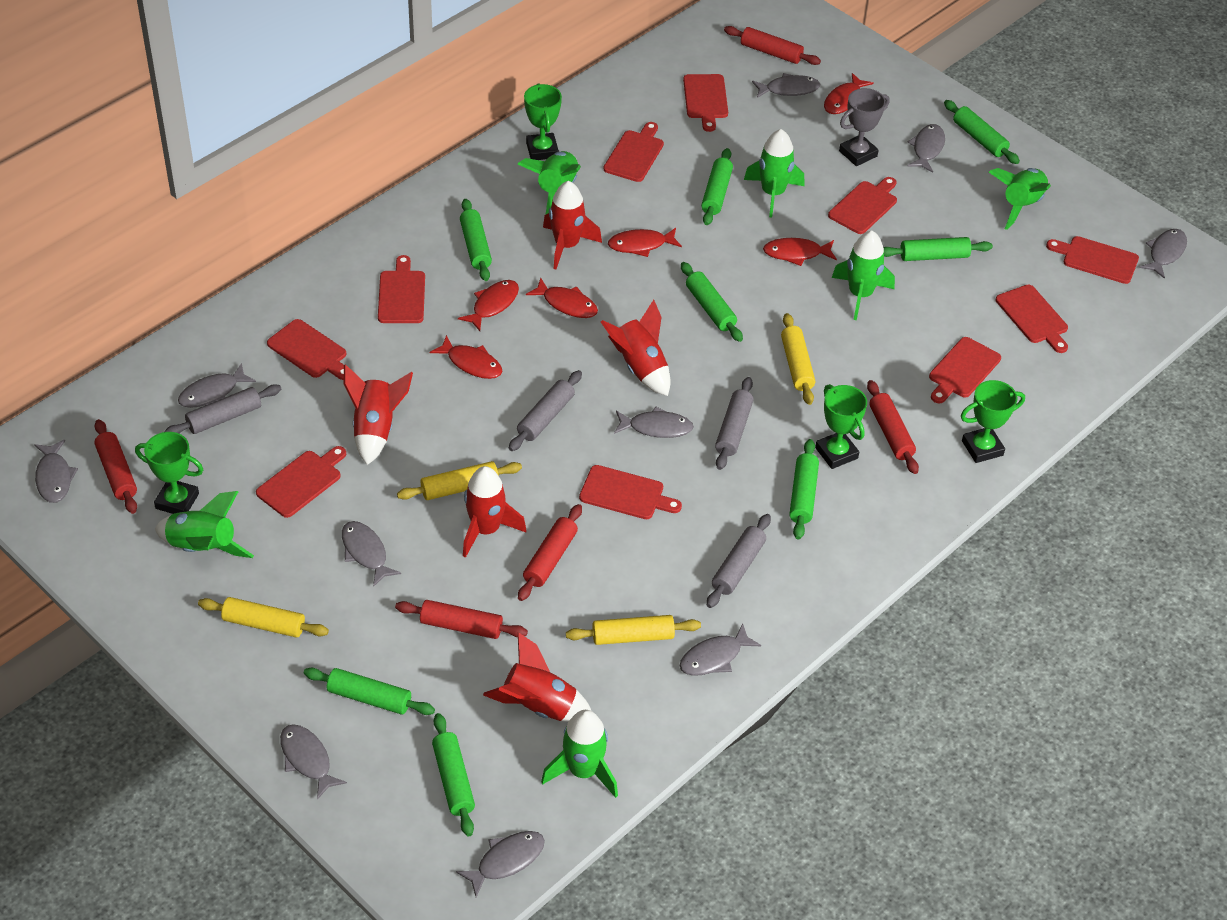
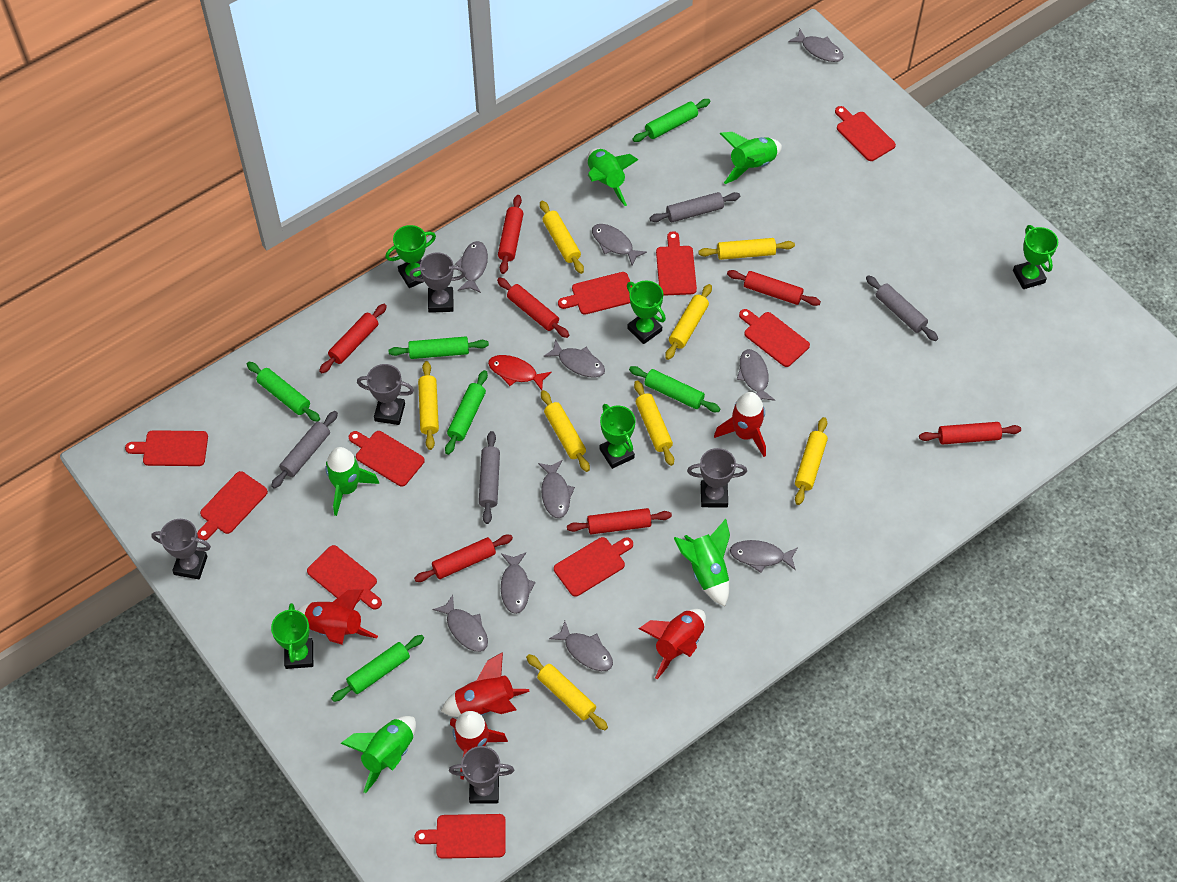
green rocket: [155,491,254,558] [518,151,581,215] [541,710,618,798] [744,129,805,217] [832,230,895,320] [989,168,1051,230] = 6 -> [325,447,379,516] [340,716,416,793] [588,148,638,206] [674,519,730,607] [720,132,782,184] = 5
green rolling pin: [304,668,435,715] [432,713,475,837] [460,199,492,281] [681,262,743,342] [701,148,733,225] [789,439,819,539] [883,237,993,261] [944,100,1020,164] = 8 -> [247,362,320,422] [331,635,424,702] [388,336,489,359] [445,370,488,455] [629,366,720,412] [632,99,711,142] = 6
green trophy: [135,432,203,514] [524,83,562,160] [815,384,867,469] [961,380,1025,463] = 4 -> [271,603,313,669] [385,225,436,288] [600,404,636,469] [627,280,666,344] [1013,225,1058,289] = 5
grey trophy: [839,88,890,166] = 1 -> [151,519,211,579] [357,364,414,425] [409,252,466,313] [449,746,514,804] [687,448,747,507] = 5
red fish: [430,335,502,379] [458,280,519,331] [526,278,598,318] [608,228,682,257] [763,238,837,266] [824,73,874,114] = 6 -> [488,355,552,390] = 1
red rolling pin: [94,419,137,514] [395,600,528,639] [518,504,582,601] [724,26,821,65] [867,380,919,474] = 5 -> [319,304,387,373] [414,535,513,582] [497,277,569,338] [498,195,524,274] [567,508,672,534] [727,270,821,306] [919,422,1021,445] = 7
yellow rolling pin: [198,597,329,637] [397,461,522,500] [566,615,701,645] [781,313,815,405] = 4 -> [418,361,439,450] [526,654,608,730] [540,201,584,274] [541,390,590,472] [634,380,674,466] [665,284,712,360] [698,238,795,260] [795,417,828,505] = 8

